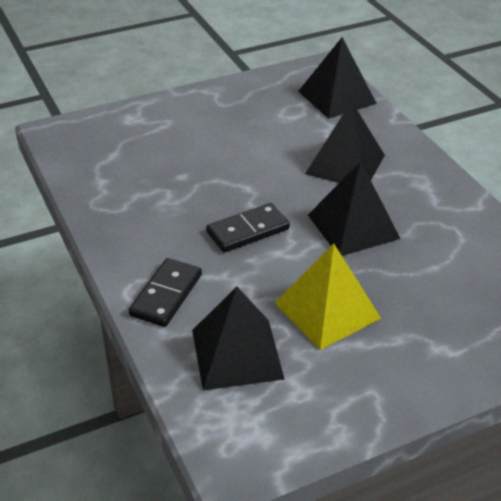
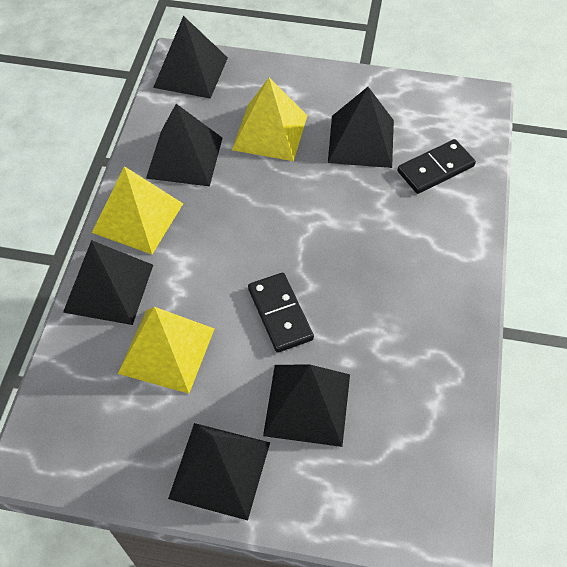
black pyramid: [192,287,284,390] [298,37,377,119] [305,101,385,183] [308,161,401,256] = 4 -> [63,240,153,325] [146,104,222,187] [153,16,228,99] [168,423,270,521] [263,365,350,447] [328,87,394,168] = 6
yellow pyramid: [275,244,381,350] = 1 -> [92,166,183,254] [118,307,214,394] [232,78,307,161] = 3

